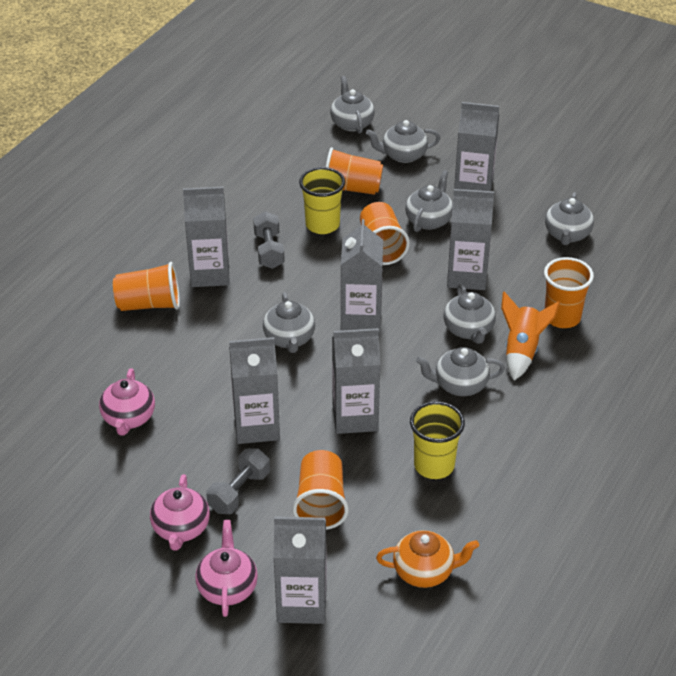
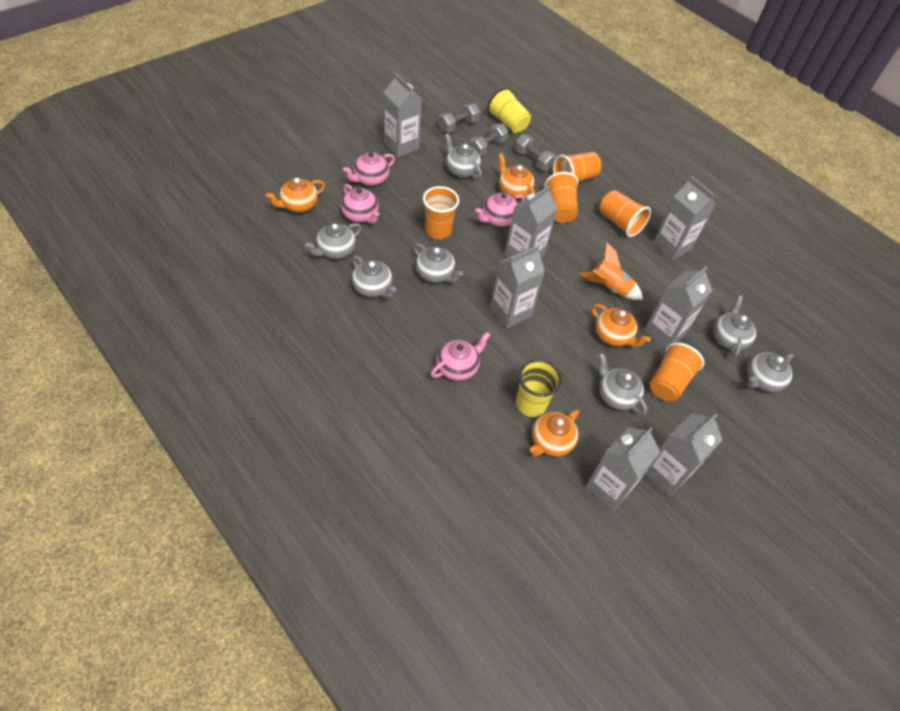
grey dumbbell: [206,448,270,514] [253,211,285,269] = 2 -> [438,103,480,133] [469,124,509,156] [515,134,556,171] = 3
orange teapot: [376,530,479,588] = 1 -> [266,178,325,212] [498,153,535,198] [530,410,579,456] [592,304,651,347] = 4
pink teapot: [99,368,155,436] [150,474,210,551] [195,520,258,617] = 3 -> [341,184,379,224] [343,152,395,186] [431,332,490,381] [475,192,525,227] = 4

